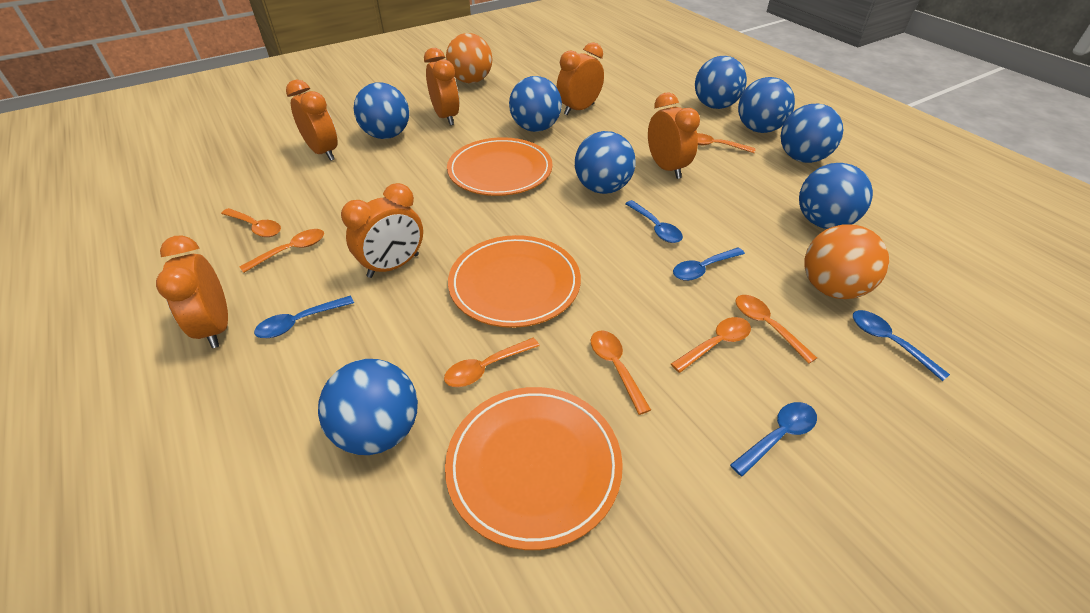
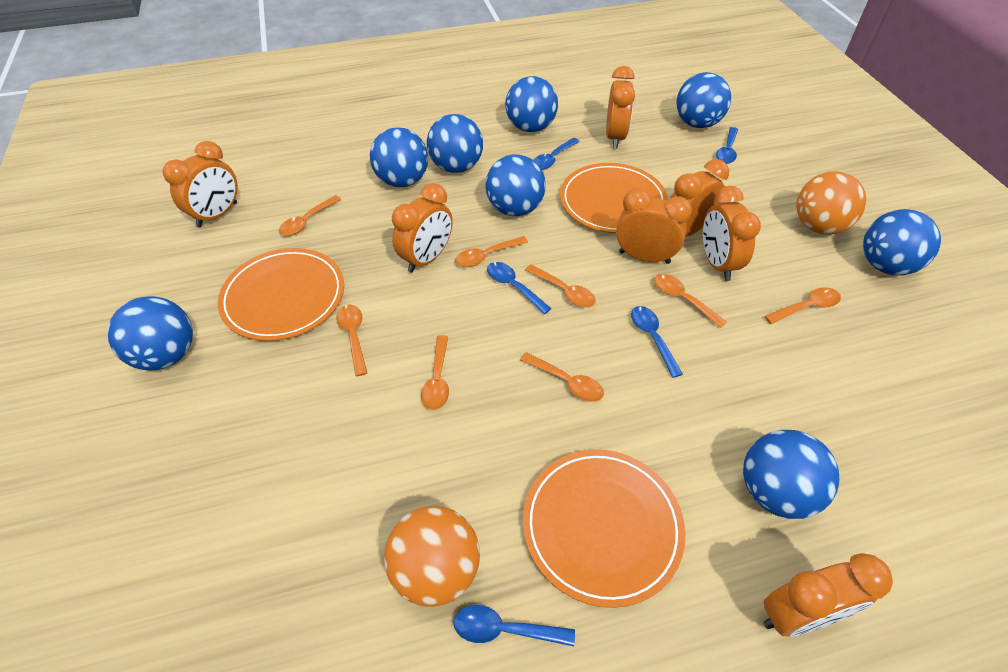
orange clock: [156,236,228,348] [286,80,338,161] [341,183,423,278] [424,48,459,125] [557,42,604,115] [648,93,700,179] = 6 -> [162,141,238,228] [392,183,453,273] [606,66,635,148] [616,188,692,264] [670,159,729,236] [703,186,761,281] [764,553,893,637] = 7
orange spoon: [221,208,281,237] [239,229,324,273] [444,337,540,387] [590,330,651,415] [671,317,751,373] [697,133,756,153] [735,295,817,364] = 7 -> [279,195,341,236] [337,304,367,376] [421,335,449,410] [455,236,528,267] [520,352,604,402] [525,264,596,307] [654,274,727,328] [764,287,841,324] = 8

